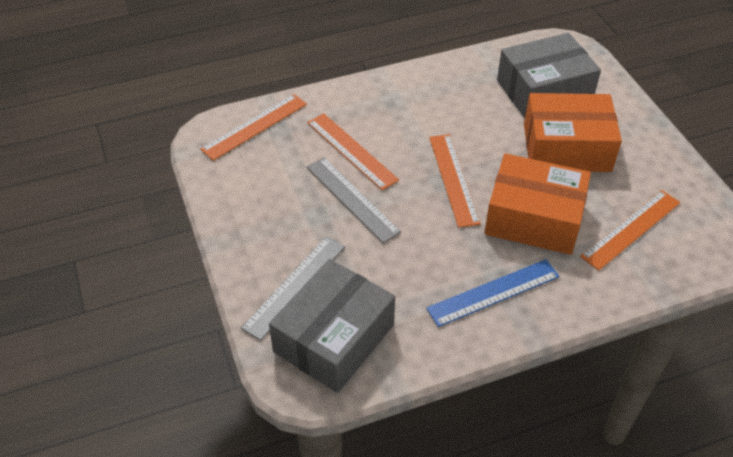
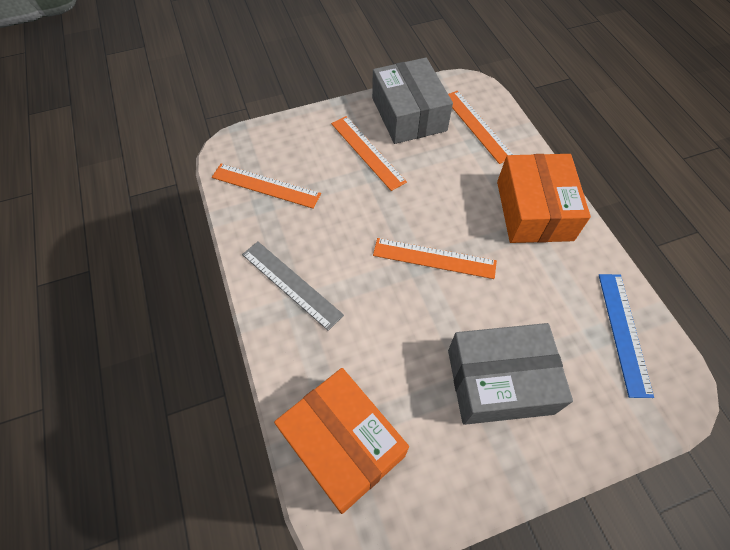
grey ruler: [241,236,345,341] [307,157,401,243] = 2 -> [242,242,344,331] = 1

